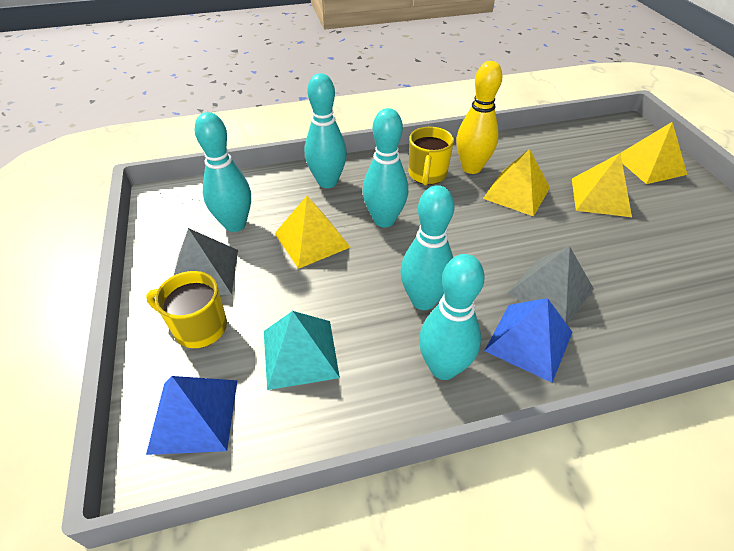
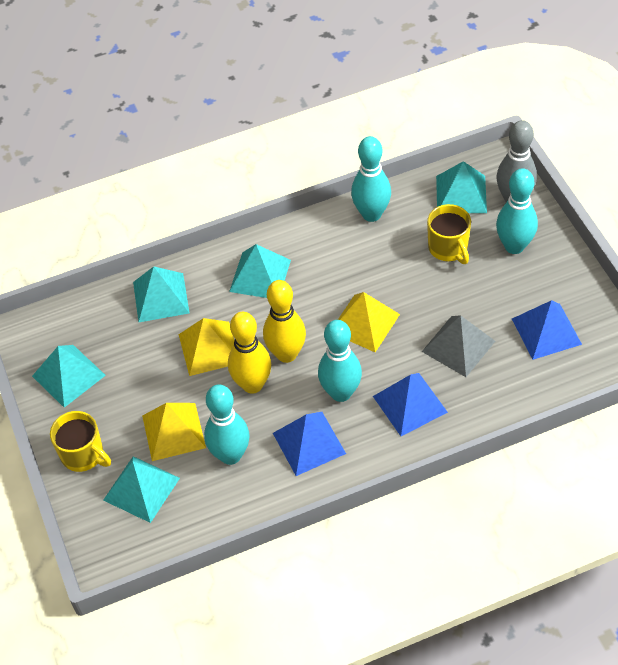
blue pyramid: [146,376,238,455] [484,298,572,383] = 2 -> [273,412,346,476] [373,373,448,436] [512,300,582,360] = 3
grey bowling pin: none = 0 -> [497,120,537,202] = 1
grey pyramid: [174,228,238,295] [508,246,594,324] = 2 -> [422,315,495,377] = 1
turquoise bowling pin: [194,112,251,232] [305,73,347,188] [363,108,408,227] [400,185,455,310] [419,254,485,380] = 5 -> [204,384,250,465] [318,320,362,402] [351,136,391,222] [496,168,538,254] = 4
turquoise pyramid: [264,311,340,390] = 1 -> [32,345,106,408] [103,456,180,523] [133,266,190,322] [229,244,291,298] [436,161,487,213] = 5
yellow bowling pin: [456,61,502,174] = 1 -> [228,312,271,394] [263,280,306,363] = 2
yellow pyramid: [274,196,351,269] [483,149,550,216] [572,153,632,217] [621,122,687,184] = 4 -> [142,403,206,461] [178,318,234,376] [338,292,400,352] = 3

